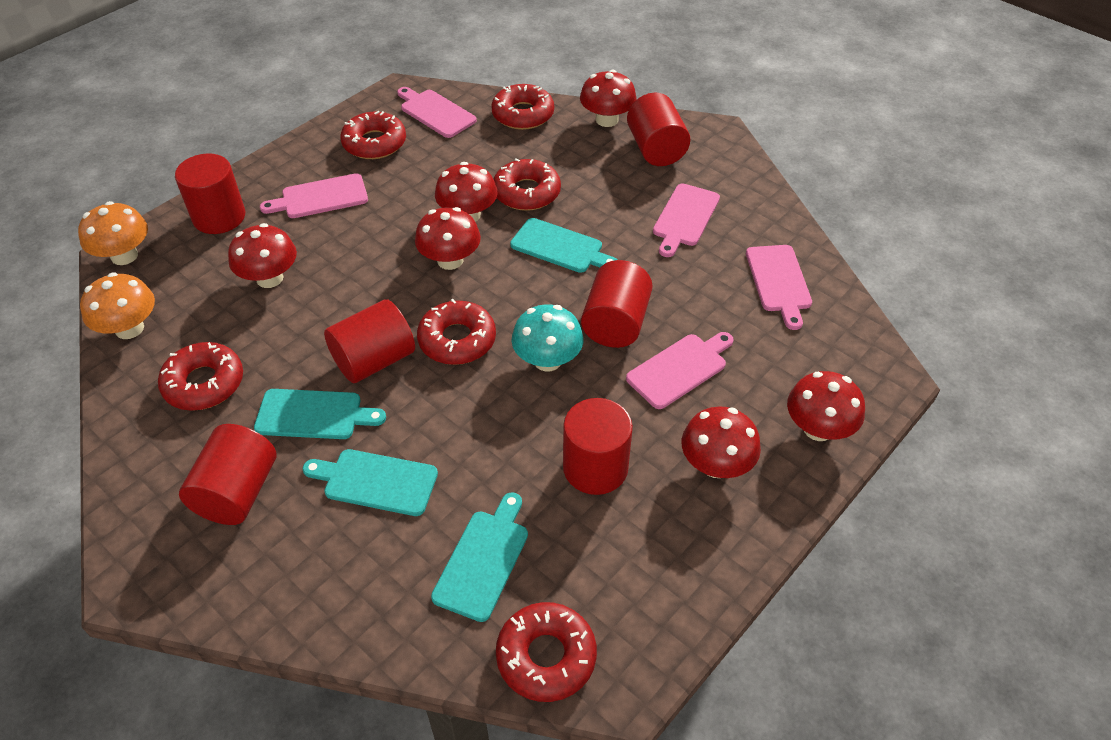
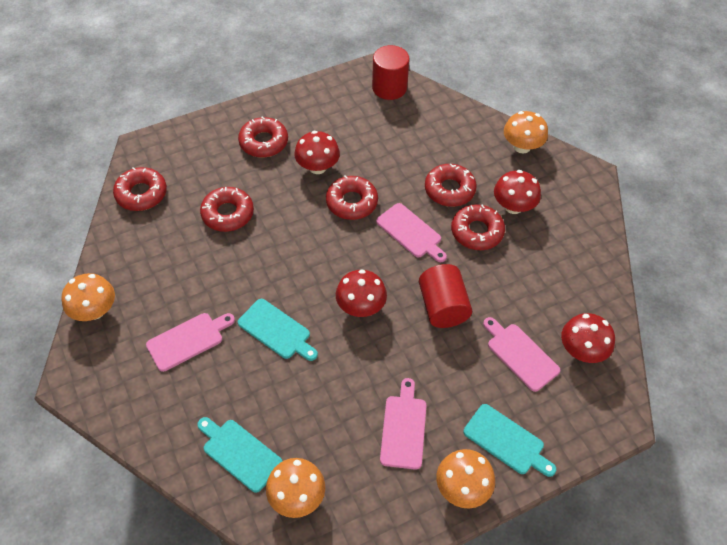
orange mushroom: [78,201,148,265] [80,272,155,339] = 2 -> [61,273,115,321] [266,458,325,518] [436,449,495,508] [504,111,548,153] = 4
pink cutting board: [260,173,368,218] [397,87,477,138] [626,332,734,409] [653,183,720,257] [746,245,812,330] = 5 -> [146,313,235,372] [376,203,447,262] [380,378,427,470] [483,317,560,392] = 4
red cylinder: [175,154,245,234] [179,424,276,525] [324,299,415,383] [563,398,633,495] [581,260,653,348] [627,93,690,166] = 6 -> [372,45,409,100] [419,264,472,328] = 2
red mushroom: [228,223,297,288] [415,207,481,270] [435,162,498,222] [580,70,636,127] [682,407,761,478] [787,371,865,441] = 6 -> [294,131,340,174] [336,269,387,317] [494,170,541,214] [561,313,615,363] = 4
turquoise cutting board: [254,389,386,439] [302,449,438,516] [431,492,528,622] [510,218,618,273] = 4 -> [197,417,282,493] [238,299,318,361] [463,404,556,477] = 3
turquoise mushroom: [512,304,583,372] = 1 -> none = 0

